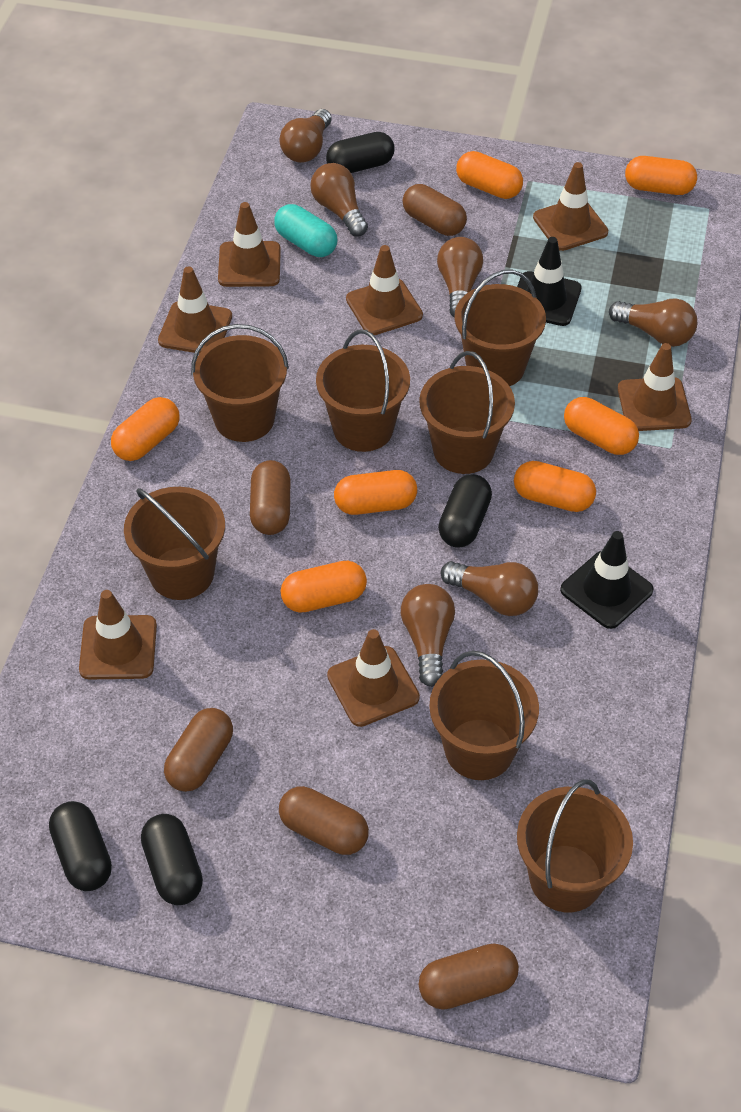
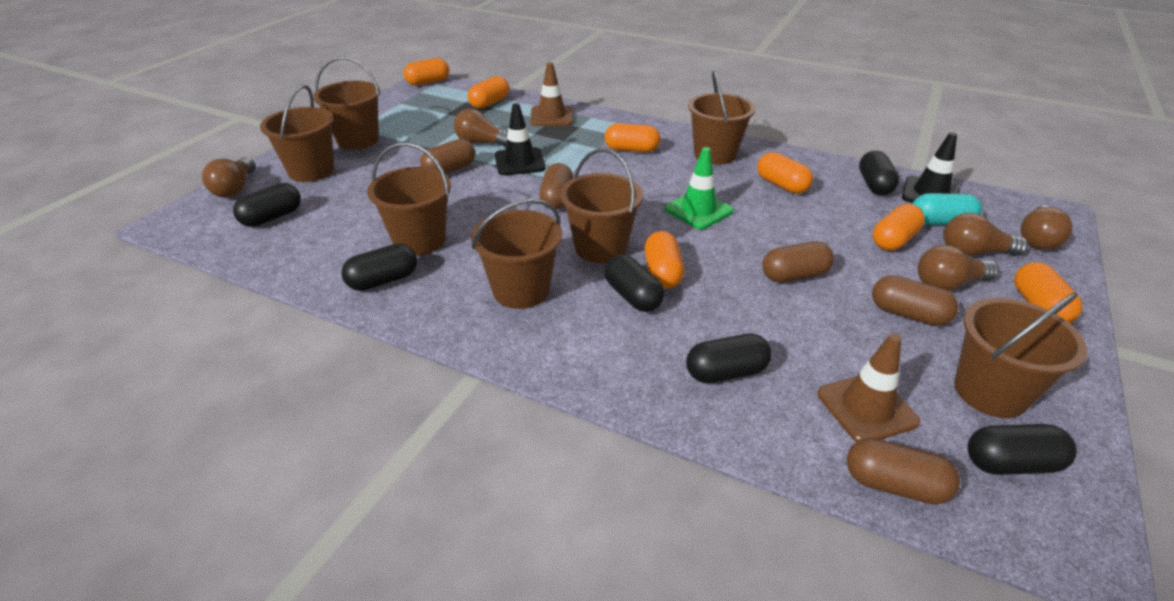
black capsule: [49,801,112,891] [141,814,203,905] [326,132,395,173] [438,474,492,547] = 4 -> [233,183,301,227] [341,243,417,291] [604,254,664,312] [686,333,771,383] [859,151,899,195] [967,424,1077,475] = 6
brown light bulb: [279,109,332,163] [310,163,368,237] [401,584,455,687] [437,237,483,317] [441,561,538,616] [609,298,697,347] = 6 -> [202,157,256,198] [454,109,508,147] [918,245,999,291] [943,213,1028,256] [1021,205,1072,250] = 5
brown traffic cone: [79,590,157,679] [158,266,232,354] [218,202,281,287] [327,629,420,727] [346,245,423,335] [533,162,608,251] [618,343,692,431] = 7 -> [530,62,573,126] [817,333,920,442] = 2
green traffic cone: none = 0 -> [665,147,733,229] = 1

